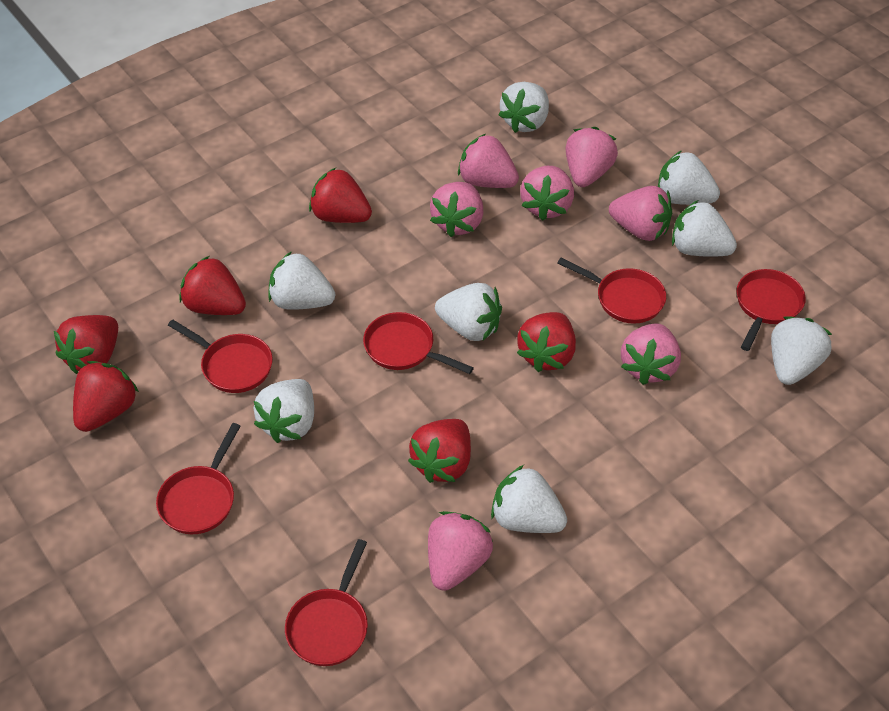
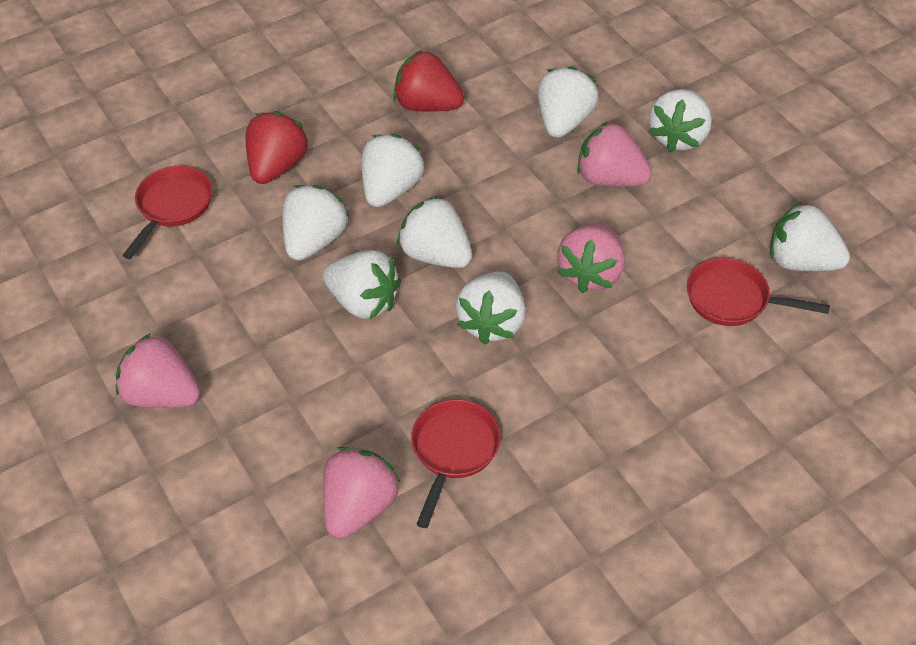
pink strawberry: [428,511,493,591] [430,182,483,237] [458,134,519,188] [520,166,574,221] [566,127,618,187] [609,186,672,241] [621,323,681,385] = 7 -> [116,333,201,408] [323,447,400,538] [557,224,625,293] [577,121,652,187] = 4
red pan: [156,423,241,534] [168,320,273,393] [285,539,368,666] [363,312,474,374] [557,258,666,324] [737,269,806,351] = 6 -> [122,166,212,259] [411,399,500,528] [687,258,830,326] = 3
red strawberry: [54,315,118,374] [73,361,139,432] [179,256,246,315] [309,168,372,223] [408,419,471,483] [517,312,576,372] = 6 -> [246,111,309,184] [393,50,464,112] = 2

